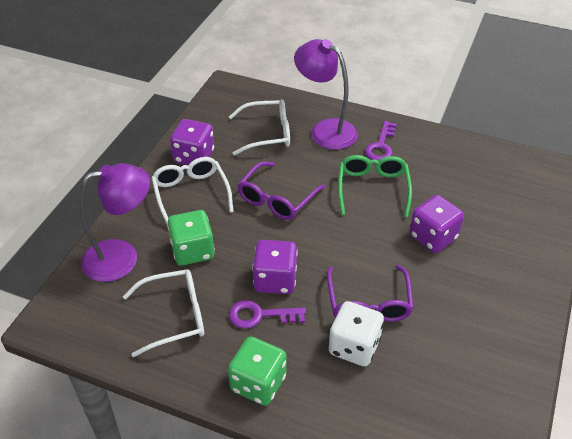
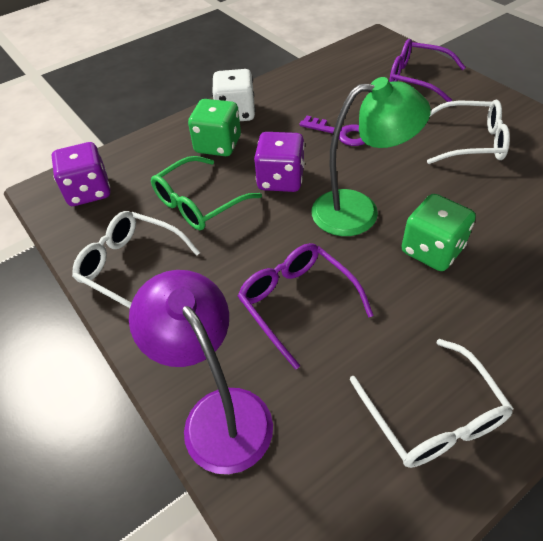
green lamp: none = 0 -> [311,77,431,236] = 1
purple dice: [170,119,214,165] [252,240,298,294] [410,195,464,253] = 3 -> [52,142,110,206] [254,132,305,192] = 2
purple key: [229,300,306,329] [365,121,397,161] = 2 -> [299,116,365,146] = 1
purple lamp: [79,163,150,282] [294,39,358,150] = 2 -> [129,270,273,474] = 1

